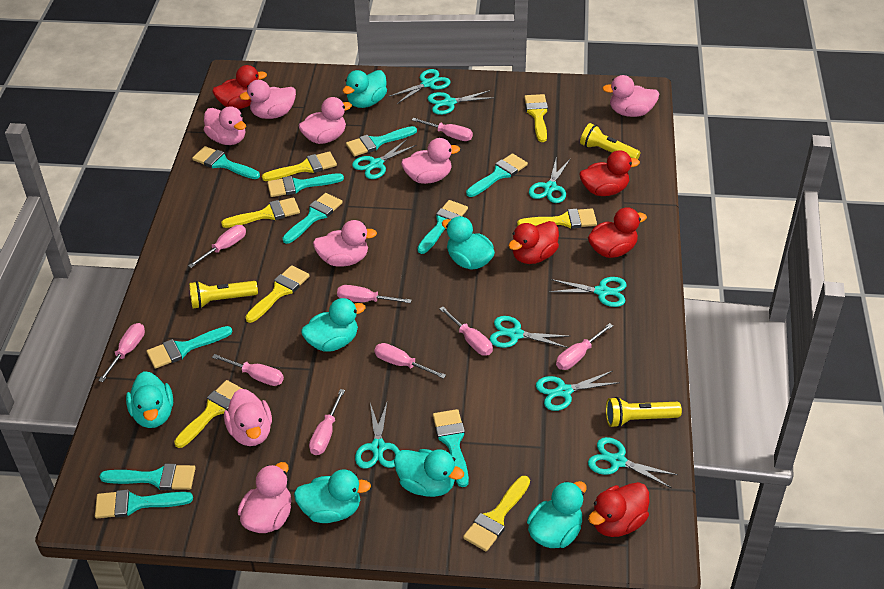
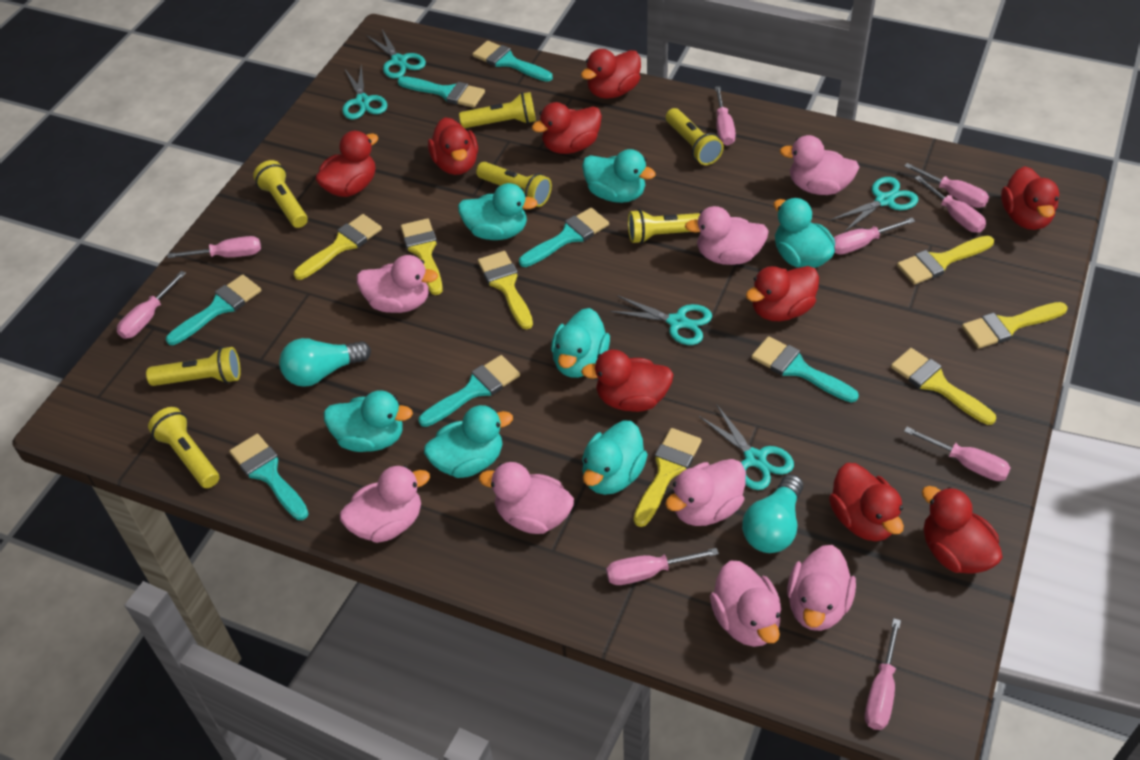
red duck: [212,65,267,109] [508,221,559,264] [580,150,640,196] [588,207,647,258] [588,482,649,537] = 5 -> [315,131,379,197] [428,117,478,175] [532,102,602,154] [581,49,641,99] [581,350,674,412] [746,266,819,321] [829,463,904,541] [922,486,1003,574] [1001,166,1059,230] = 9
turquoise brush: [95,489,193,519] [99,464,196,490] [147,326,232,369] [192,146,260,179] [267,173,344,197] [283,193,343,244] [346,126,417,156] [417,200,468,254] [433,409,469,487] [466,153,528,197] = 10 -> [166,275,261,345] [229,434,309,520] [397,76,485,108] [418,355,520,427] [472,41,553,82] [519,208,609,267] [751,336,859,402] = 7
turquoise light bulb: none = 0 -> [279,338,371,387] [742,474,803,553] = 2
turquoise scissors: [352,139,416,179] [355,400,400,469] [389,69,451,104] [427,90,492,115] [489,316,570,348] [529,156,571,203] [536,371,620,411] [549,277,627,307] [588,437,678,488] = 9 -> [342,65,387,119] [367,30,426,79] [610,295,712,345] [699,405,794,490] [831,177,918,232] = 5
yellow flashlight: [189,281,258,309] [580,123,640,159] [606,397,682,428] = 3 -> [146,347,241,386] [148,407,219,488] [253,160,308,228] [459,92,536,128] [476,162,552,207] [628,209,700,244] [666,108,724,165] = 7

